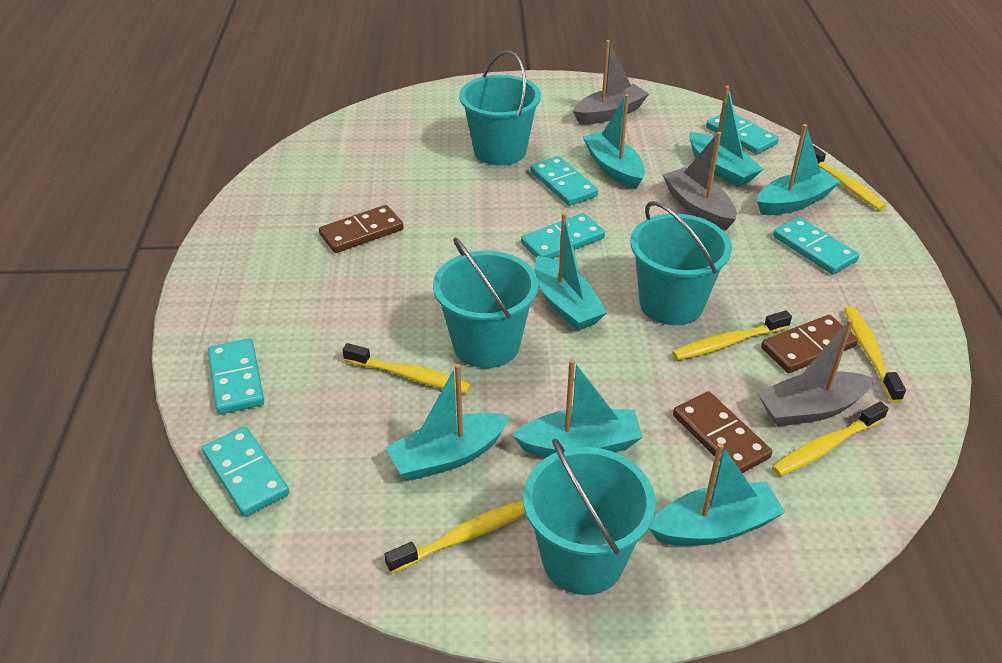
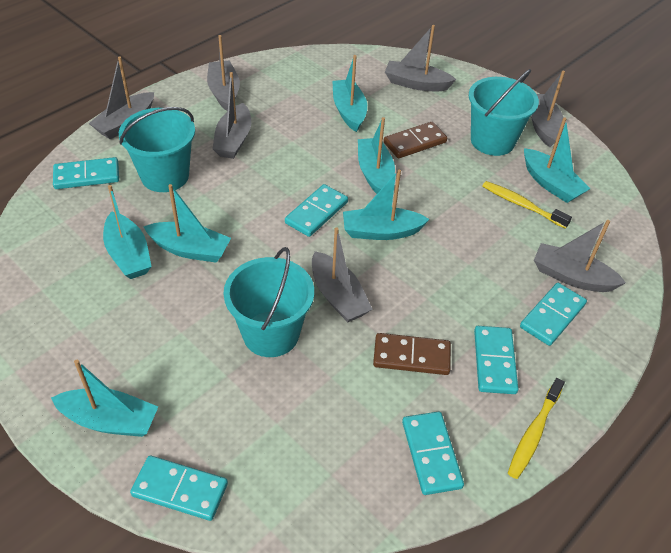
brown domino: [319,205,404,253] [673,391,772,473] [761,315,858,373] = 3 -> [373,333,451,375] [383,122,447,158] = 2
grey boat: [573,40,649,124] [663,132,737,230] [757,319,874,427] = 3 -> [89,56,154,139] [207,35,240,111] [213,72,251,159] [312,227,373,323] [385,25,456,91] [531,70,565,147] [534,220,626,292] = 7
turquoise bucket: [433,238,538,368] [459,51,541,166] [523,438,656,595] [631,201,732,325] = 4 -> [119,107,195,192] [224,247,314,357] [469,69,539,156] = 3
yellow toothbrush: [342,343,471,393] [384,501,526,574] [672,310,792,360] [772,402,888,476] [813,145,886,210] [844,306,906,403] = 6 -> [482,181,572,229] [508,378,565,479] = 2

